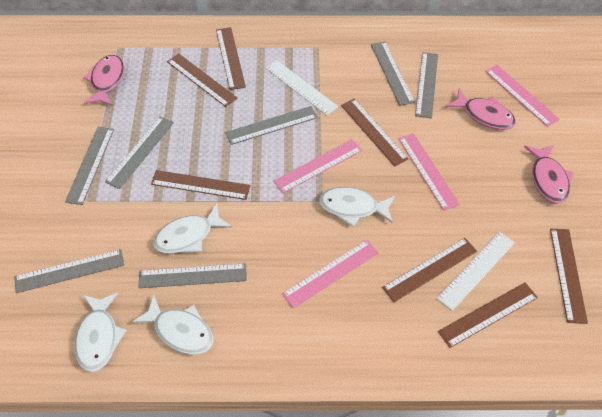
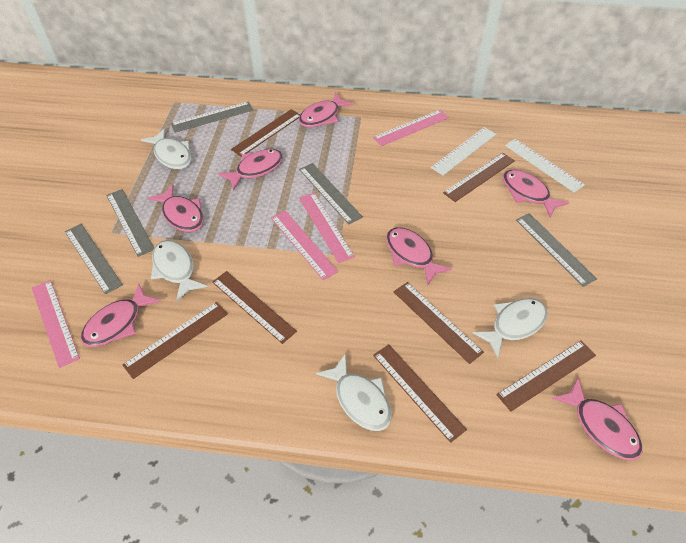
grey ruler: [14,249,124,293] [65,127,114,205] [105,116,174,189] [138,263,247,288] [225,106,318,145] [371,42,415,106] [415,52,438,118] = 7 -> [65,224,123,294] [106,189,154,257] [171,102,253,133] [299,163,363,224] [516,213,597,287] = 5
pink fish: [83,55,125,106] [446,89,516,130] [524,145,574,203] = 3 -> [81,283,161,347] [148,184,204,232] [218,149,283,190] [299,92,354,128] [386,227,452,285] [503,170,569,218] [552,378,642,460] = 7

